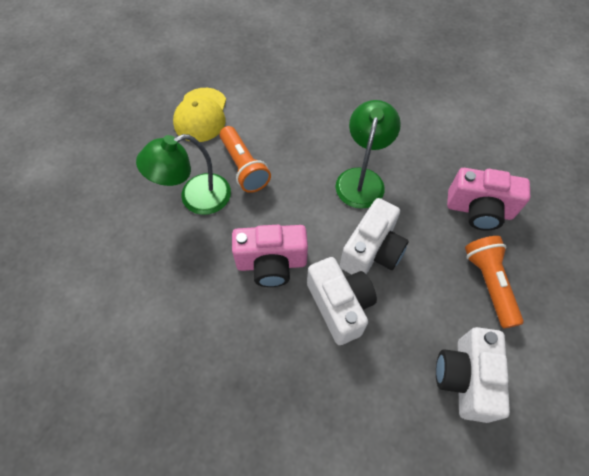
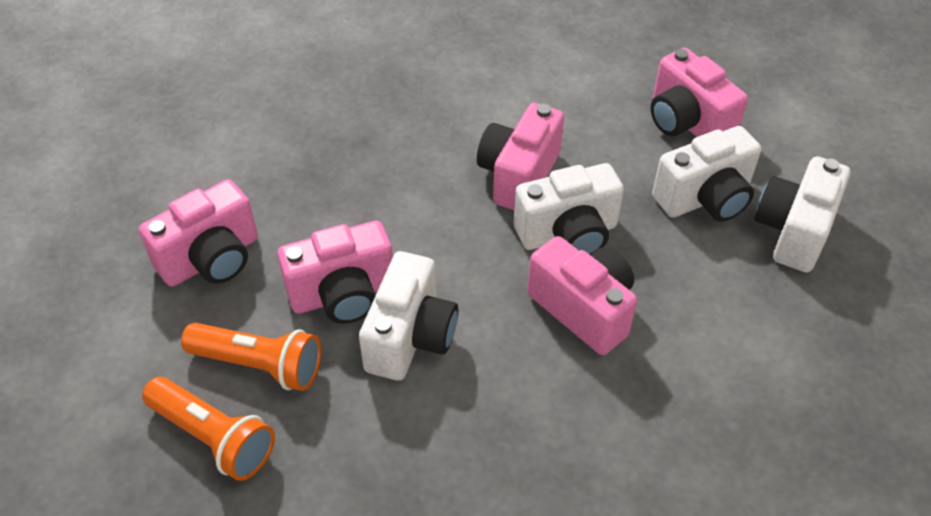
green lamp: [136,134,231,215] [335,100,401,209] = 2 -> none = 0
pink camera: [232,225,308,287] [447,168,530,231] = 2 -> [139,179,258,287] [277,221,393,324] [477,103,564,210] [527,236,637,355] [651,48,748,137] = 5
white camera: [307,257,377,345] [340,198,409,275] [436,327,510,423] = 3 -> [359,251,458,381] [513,163,624,255] [652,126,761,222] [755,156,850,273] = 4
yellow cap: [173,88,226,142] = 1 -> none = 0

